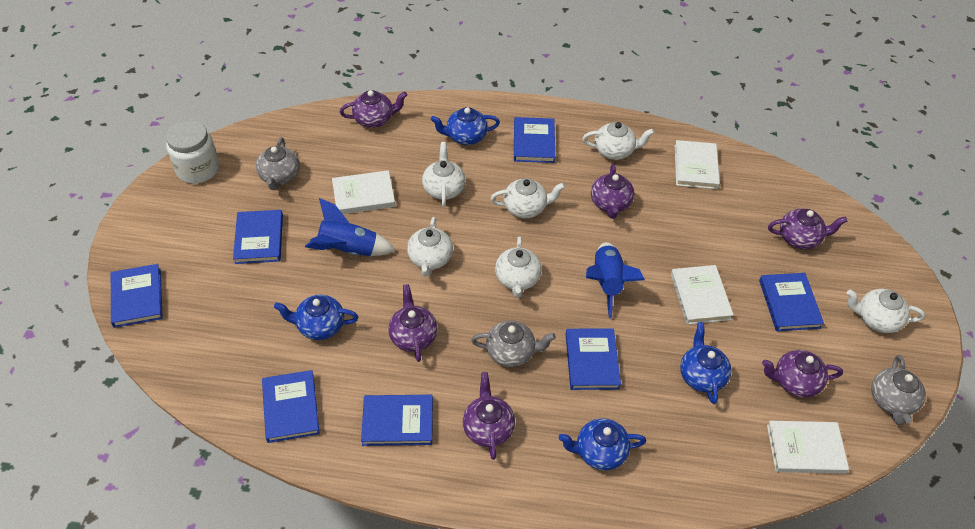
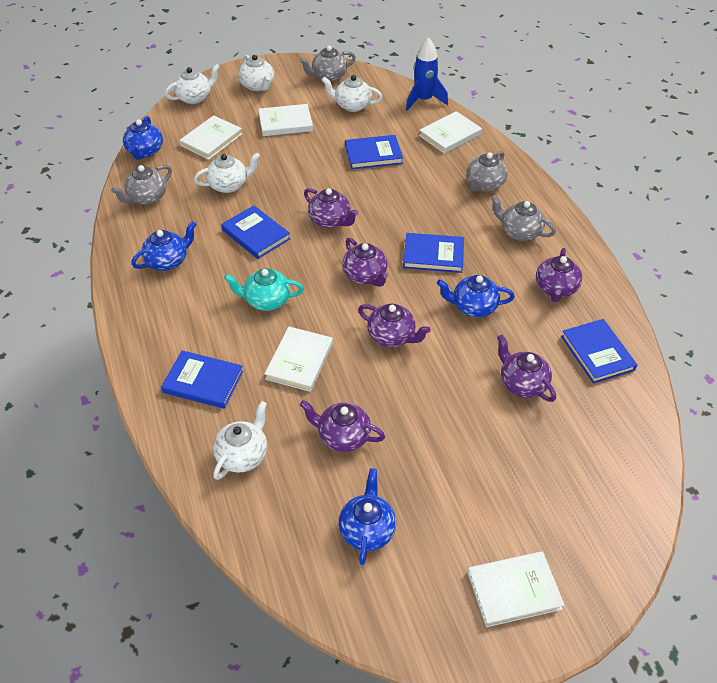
blue book: [111,264,163,328] [233,210,283,264] [262,370,320,443] [361,395,433,446] [514,117,555,163] [566,328,621,390] [759,273,824,331] = 7 -> [161,350,243,409] [221,205,290,259] [345,135,403,169] [403,233,464,273] [561,319,637,384] = 5
blue rocket: [305,198,396,256] [586,242,645,318] = 2 -> [406,38,448,111] = 1
grey teapot: [256,137,300,190] [471,321,556,367] [871,355,926,425] = 3 -> [111,165,172,205] [300,45,356,82] [467,151,508,191] [491,195,556,241] = 4
turquoise teapot: none = 0 -> [224,268,304,311] = 1
white book: [332,170,395,214] [671,265,734,325] [675,140,720,189] [767,421,849,474] = 4 -> [179,115,242,160] [258,104,313,136] [265,326,333,392] [419,111,482,154] [468,551,564,627] = 5
white jar: [166,120,219,184] = 1 -> none = 0
white teapot: [407,217,453,277] [422,142,465,207] [490,178,565,218] [495,236,542,298] [582,122,654,160] [847,289,925,333] = 6 -> [165,64,220,104] [194,153,260,193] [213,401,267,480] [238,55,274,91] [322,75,382,112] = 5

